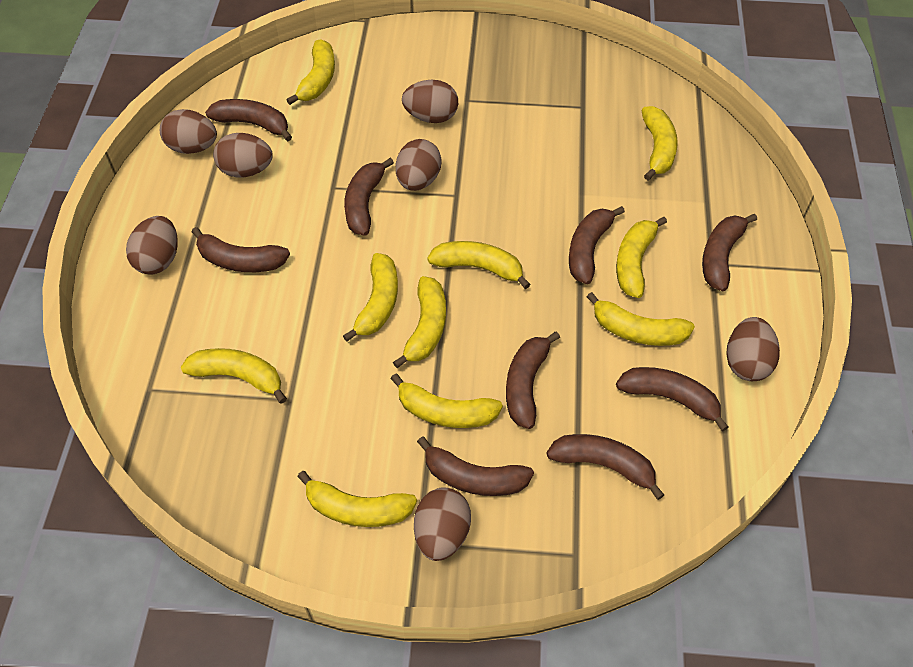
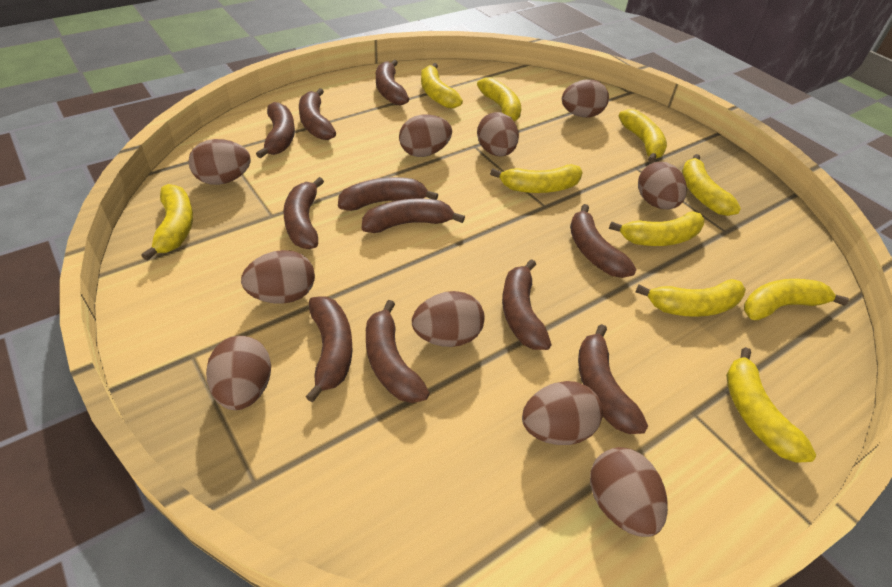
brown banana: [192,227,290,272] [205,99,292,141] [344,158,394,236] [417,436,534,496] [506,331,560,429] [546,434,664,500] [569,206,625,284] [616,367,729,432] [702,214,757,291] = 9 -> [256,102,295,158] [283,177,324,249] [299,88,336,140] [305,296,353,402] [338,177,438,211] [362,199,465,233] [366,300,430,403] [376,60,409,105] [502,259,552,350] [570,204,637,278] [578,324,648,434] = 11
brown egg: [126,216,178,275] [160,109,217,154] [213,133,273,178] [396,139,441,191] [402,80,458,123] [414,487,471,561] [726,317,780,381] = 7 -> [188,139,251,185] [206,336,271,410] [241,250,315,304] [399,114,452,157] [412,291,485,347] [477,112,519,156] [522,381,603,445] [562,79,609,118] [590,447,668,537] [638,162,687,209] = 10

